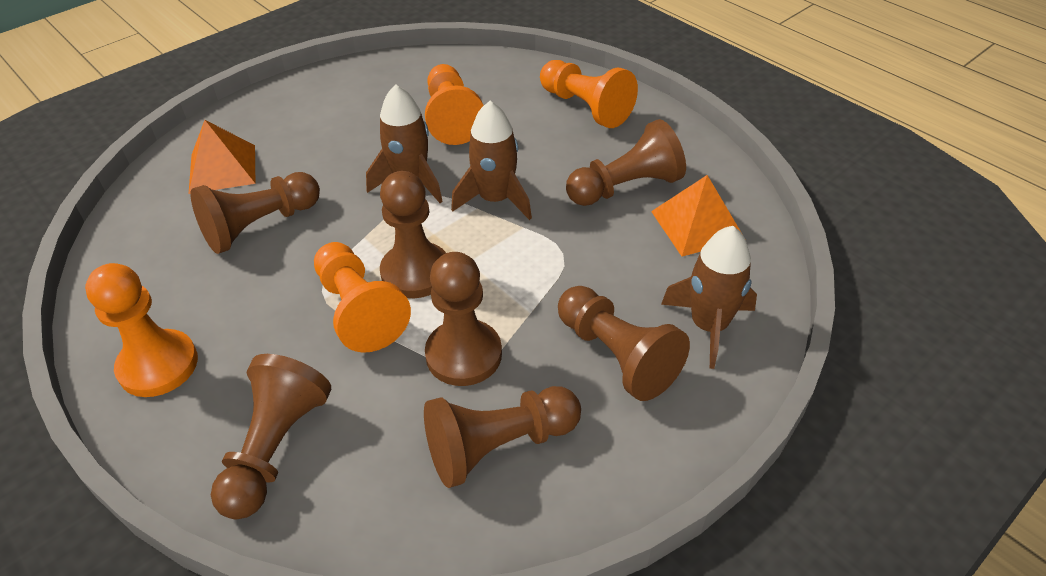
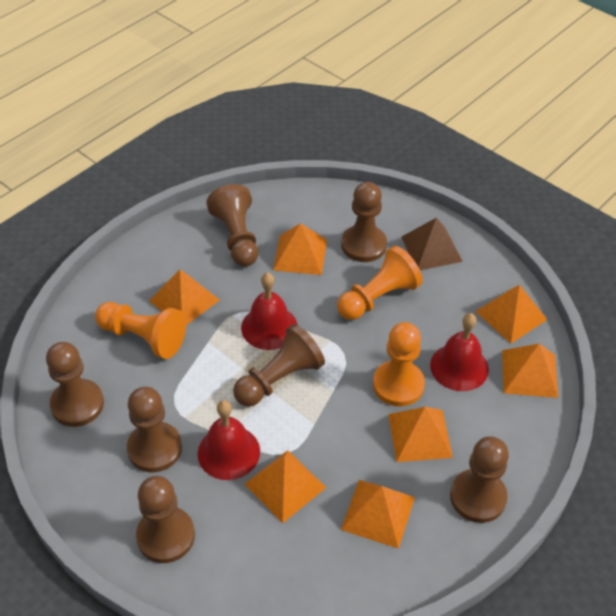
brown pyramid: none = 0 -> [401,217,463,270] = 1
brown rocket: [366,85,443,203] [451,101,532,220] [661,226,757,369] = 3 -> none = 0
orange pawn: [85,263,198,397] [314,242,411,353] [425,64,484,145] [540,60,638,128] = 4 -> [95,302,186,359] [337,246,423,320] [373,322,425,406] = 3
orange pyramid: [189,120,255,194] [651,175,746,257] = 2 -> [149,270,220,325] [245,450,326,523] [273,223,327,275] [341,480,415,549] [388,407,453,462] [475,285,547,343] [502,344,558,398] = 7
red bell: none = 0 -> [198,400,260,480] [241,272,297,350] [430,313,489,391] = 3

